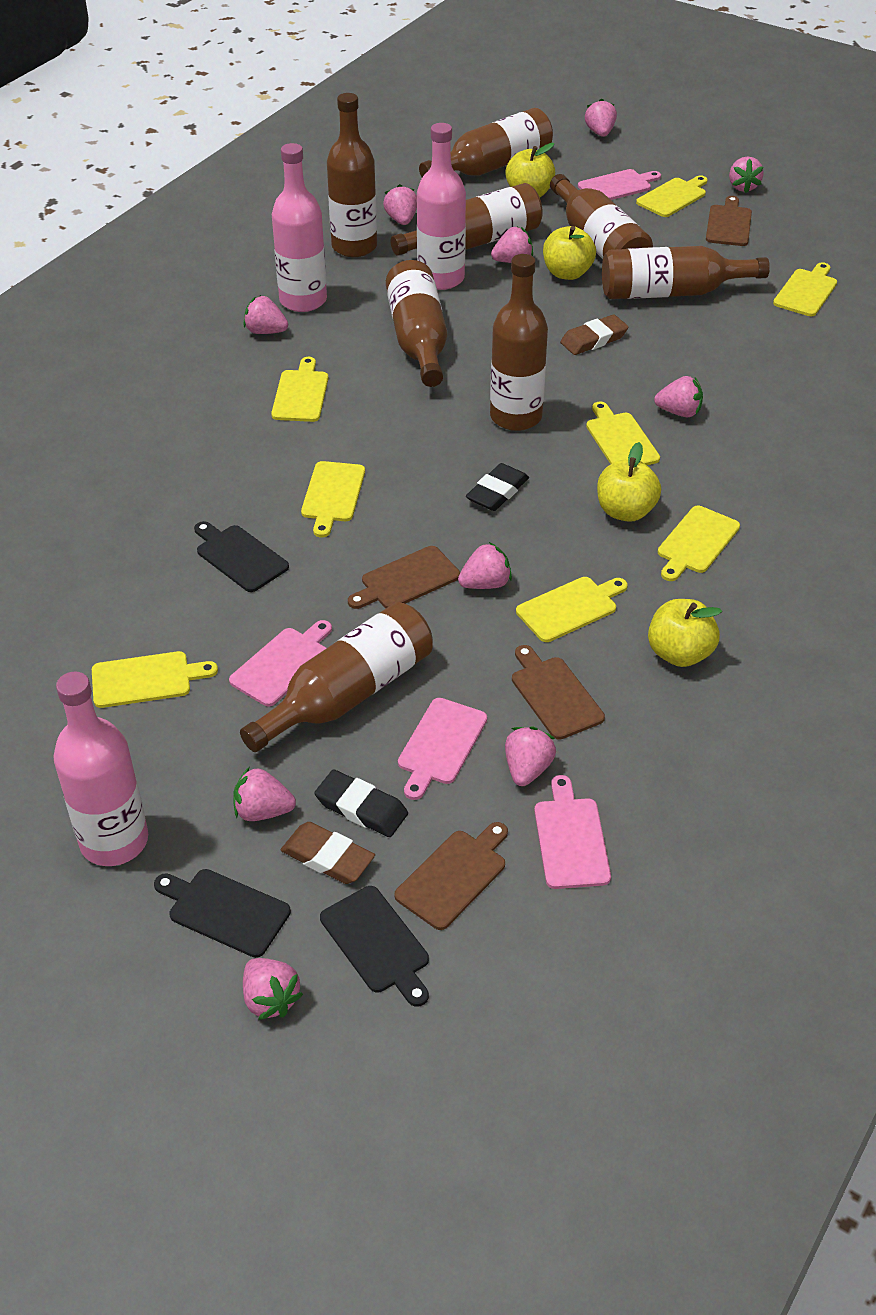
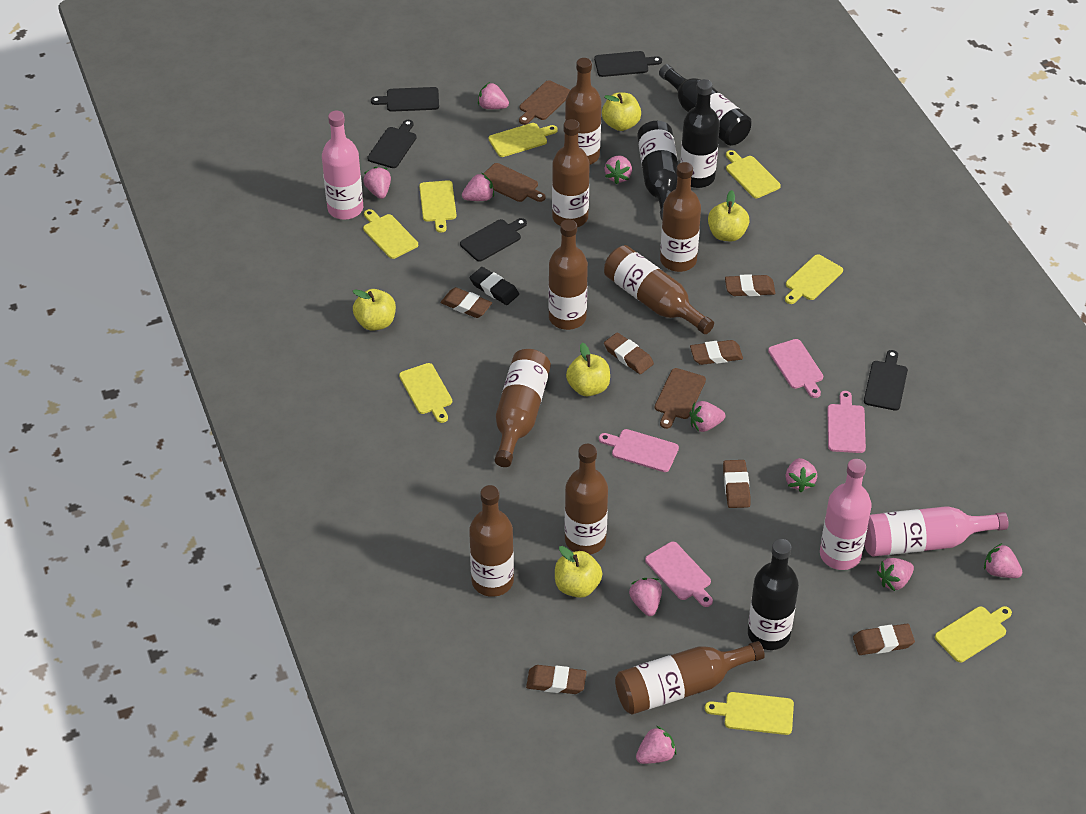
black bottle: none = 0 -> [638,121,678,219] [659,64,752,146] [680,79,720,188] [748,539,799,650] = 4
black cutting board: [154,869,291,958] [194,521,289,592] [320,886,429,1007] = 3 -> [367,120,417,168] [371,87,439,112] [460,218,527,262] [594,51,662,77] [864,350,908,411] = 5
black eraser: [314,769,408,837] [466,463,529,511] = 2 -> [470,267,519,305] = 1
brown bottle: [240,602,433,752] [327,93,377,257] [386,260,447,387] [390,183,543,256] [419,108,553,177] [490,254,548,431] [550,174,653,259] [602,246,770,299] = 8 -> [469,485,514,597] [495,349,551,467] [548,220,588,330] [552,119,590,227] [564,444,608,555] [565,58,601,165] [604,245,714,334] [615,641,765,715] [660,162,701,272] = 9
brown cutting board: [348,546,460,609] [394,822,508,930] [512,645,605,740] [706,196,752,246] = 4 -> [484,163,546,202] [519,80,570,125] [655,368,706,429] = 3
brown eraser: [281,822,375,884] [560,314,628,355] = 2 -> [440,287,492,318] [526,665,586,694] [604,332,654,374] [690,340,743,365] [723,460,751,508] [725,274,775,296] [853,624,915,655] = 7
yellow apple: [505,143,555,197] [543,226,596,280] [597,442,661,522] [648,599,722,667] = 4 -> [353,289,396,331] [555,546,602,598] [566,343,610,396] [602,92,641,131] [708,190,750,241] = 5

